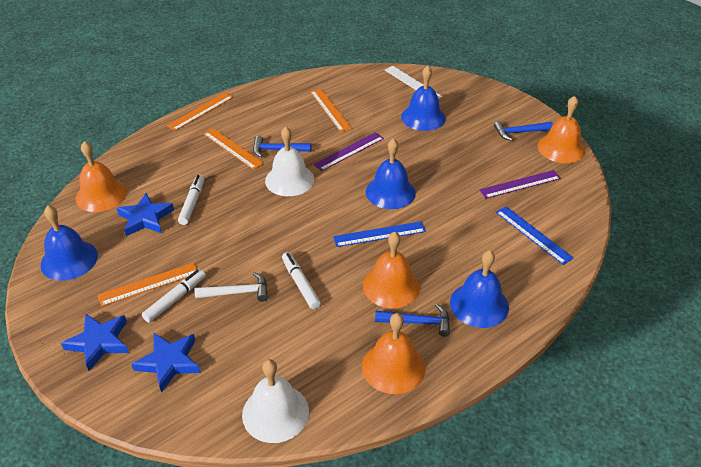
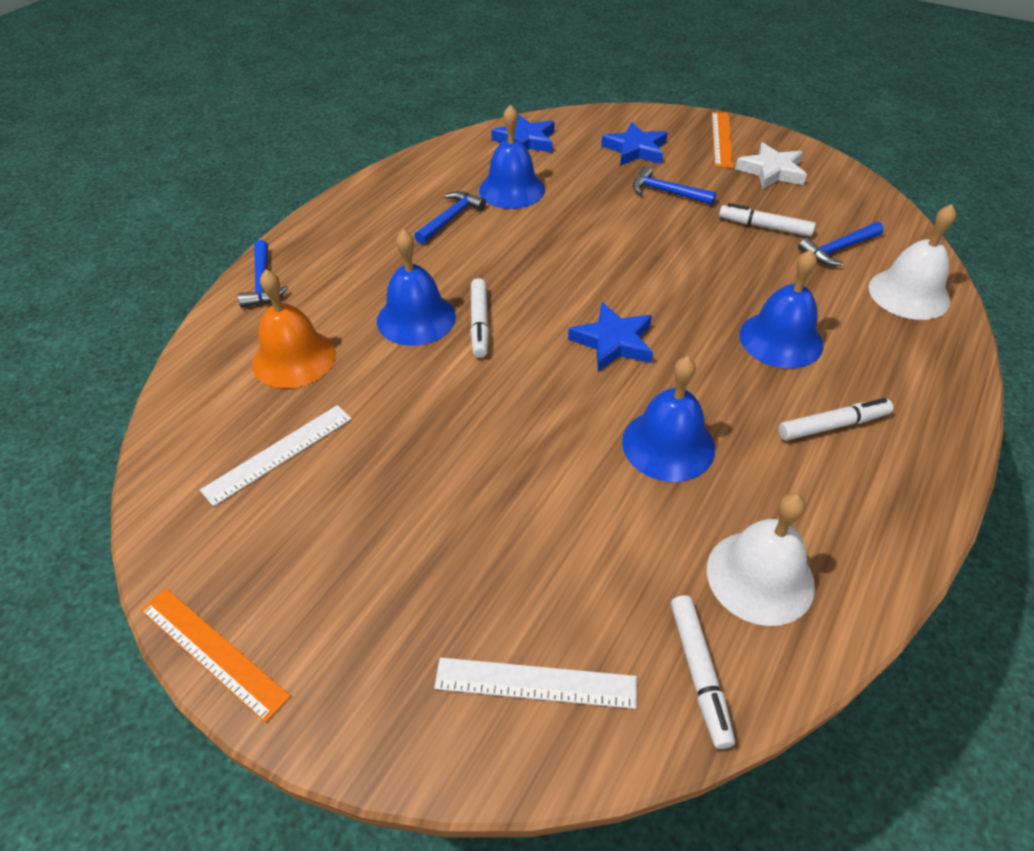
blue hammer: [253,136,311,157] [375,304,450,337] [494,121,553,141] = 3 -> [238,240,288,308] [414,191,486,244] [633,166,716,205] [798,222,884,266] = 4
blue ruler: [333,221,426,247] [496,206,574,265] = 2 -> none = 0
orange bell: [76,141,127,212] [362,313,425,394] [363,231,420,308] [538,96,585,163] = 4 -> [252,270,336,389] = 1
orange ruler: [98,263,197,307] [167,93,233,131] [203,128,264,170] [310,89,352,132] = 4 -> [141,588,291,723] [712,112,733,168] = 2
purple ruler: [313,132,384,171] [479,170,561,199] = 2 -> none = 0
white hammer: [195,272,268,302] = 1 -> none = 0
white marker: [142,269,206,323] [178,175,204,225] [282,252,321,309] = 3 -> [470,278,489,358] [671,595,735,749] [719,203,816,237] [778,398,893,441] = 4
white ruler: [385,66,442,99] = 1 -> [200,405,352,507] [434,657,637,709] = 2
white star: none = 0 -> [735,142,807,190] = 1

